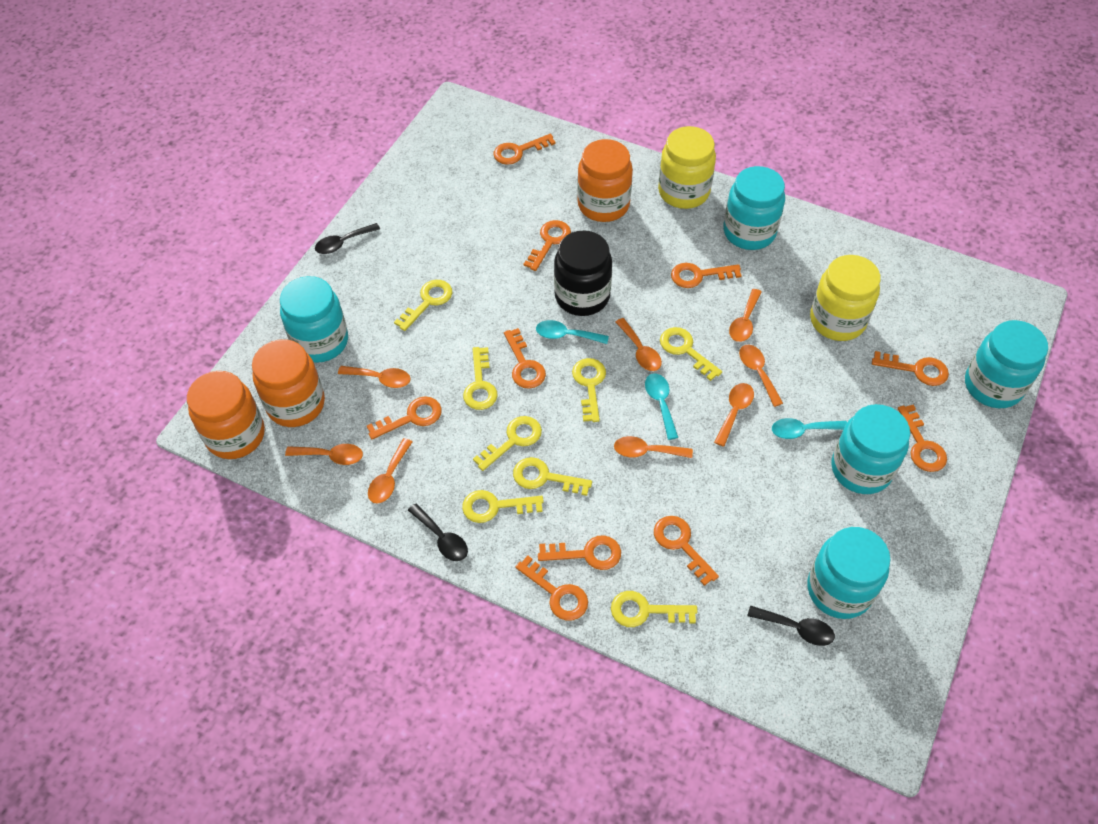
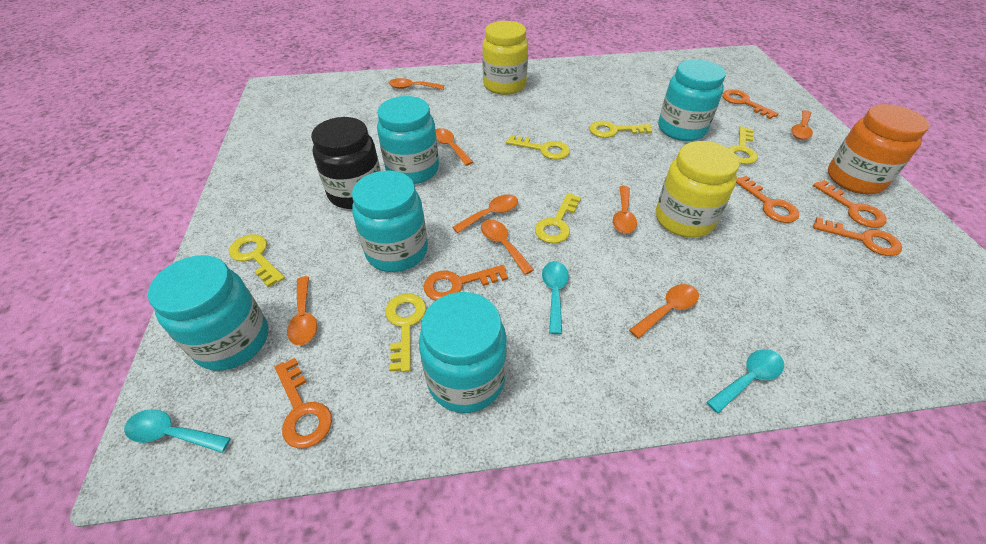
black spoon: [315,223,380,254] [408,503,468,561] [747,606,835,646] = 3 -> none = 0
orange jar: [187,371,265,459] [252,339,325,427] [577,139,633,222] = 3 -> [828,104,929,195] = 1
orange key: [367,396,442,439] [494,134,556,165] [504,328,546,389] [515,556,588,621] [524,220,571,271] [538,535,621,570] [654,516,719,586] [671,263,742,288] [872,351,949,386] [898,405,947,472] = 10 -> [275,358,332,449] [424,265,508,300] [722,89,779,119] [736,176,799,223] [813,180,887,228] [813,217,902,256] = 6
yellow key: [394,280,452,331] [462,490,544,523] [463,347,498,410] [473,416,542,471] [513,457,592,496] [572,358,606,422] [611,591,697,627] [660,327,722,381] = 8 -> [229,234,285,287] [385,293,426,372] [506,135,570,160] [535,193,581,243] [589,121,652,138] [729,126,758,164] = 6

